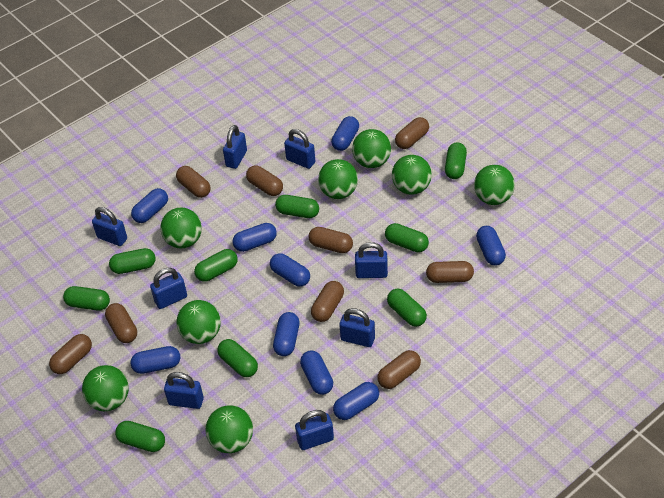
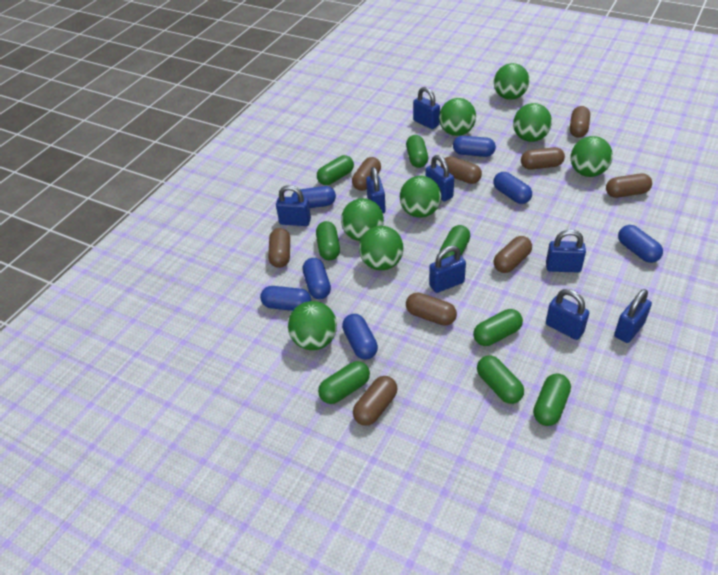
blue capsule: [130,346,180,374] [131,188,168,223] [232,223,277,252] [270,253,310,287] [273,312,300,356] [300,351,333,395] [331,116,359,151] [333,382,379,420] [476,226,506,266] = 9 -> [260,286,311,311] [291,186,336,208] [302,258,331,299] [342,314,378,359] [453,136,496,157] [493,172,532,204] [618,225,663,263] = 7
green capsule: [63,286,110,311] [109,248,156,274] [115,421,165,452] [194,249,238,282] [217,339,258,377] [275,195,319,218] [385,223,429,252] [387,289,427,327] [445,143,467,179] = 9 -> [316,221,340,260] [317,155,354,185] [318,361,370,404] [406,135,428,168] [440,225,470,259] [473,309,523,346] [477,355,524,404] [533,374,571,426] = 8

